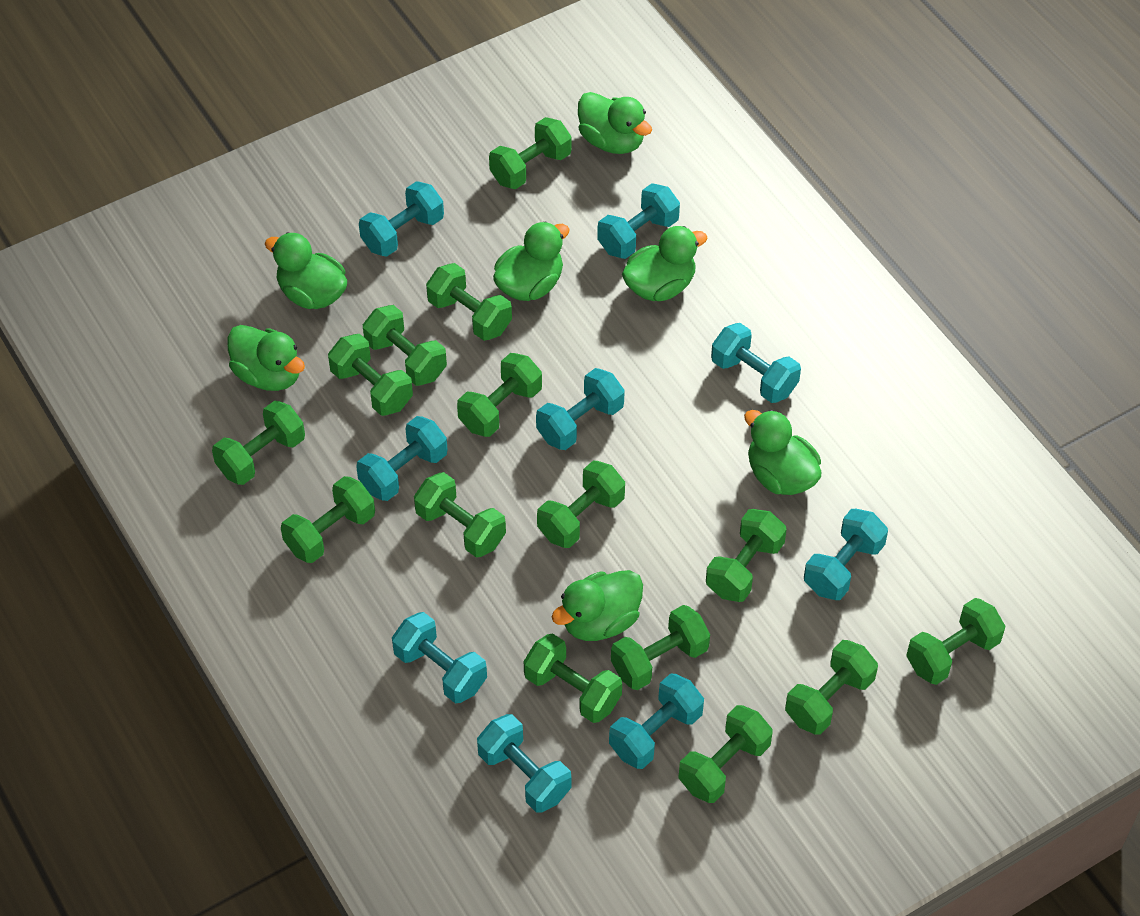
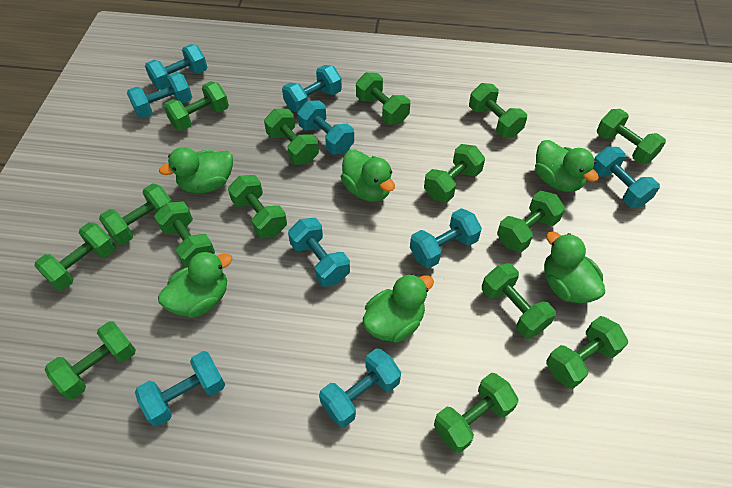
green duck: [227,325,305,391] [265,232,347,309] [493,221,570,301] [552,570,643,641] [578,92,652,154] [622,226,707,301] [744,410,822,495] = 7 -> [158,251,233,318] [159,147,233,194] [341,150,395,202] [362,274,434,343] [535,140,599,192] [544,231,605,303] = 6

